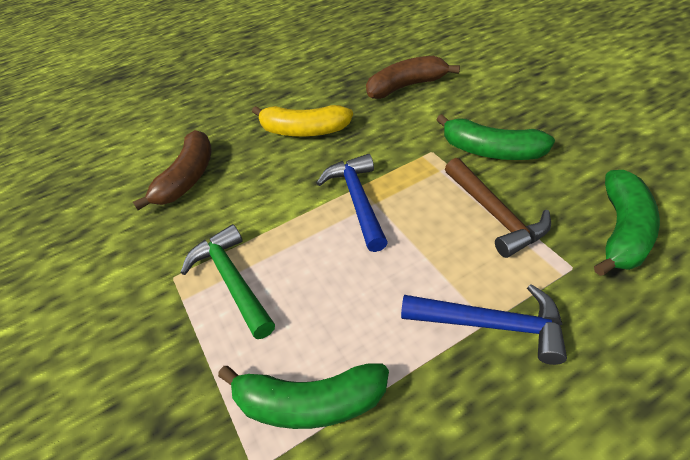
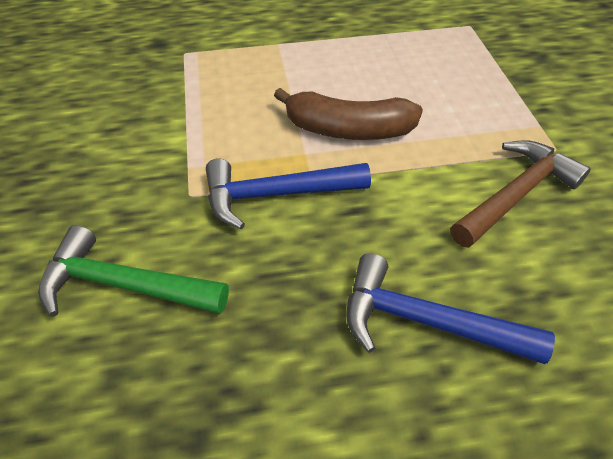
brown banana: [133,130,211,210] [366,56,460,99] = 2 -> [274,88,423,140] = 1
green banana: [218,364,389,429] [436,114,555,160] [594,170,660,276] = 3 -> none = 0
yellow banana: [252,105,353,137] = 1 -> none = 0

